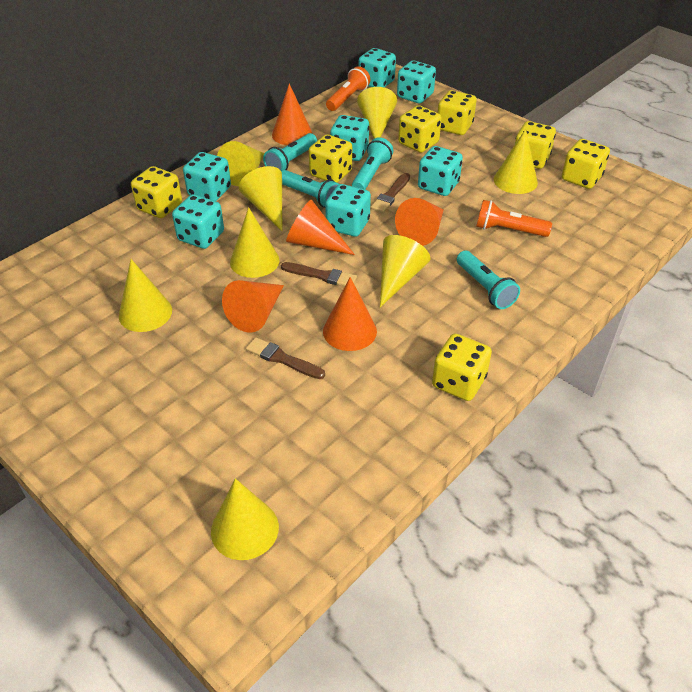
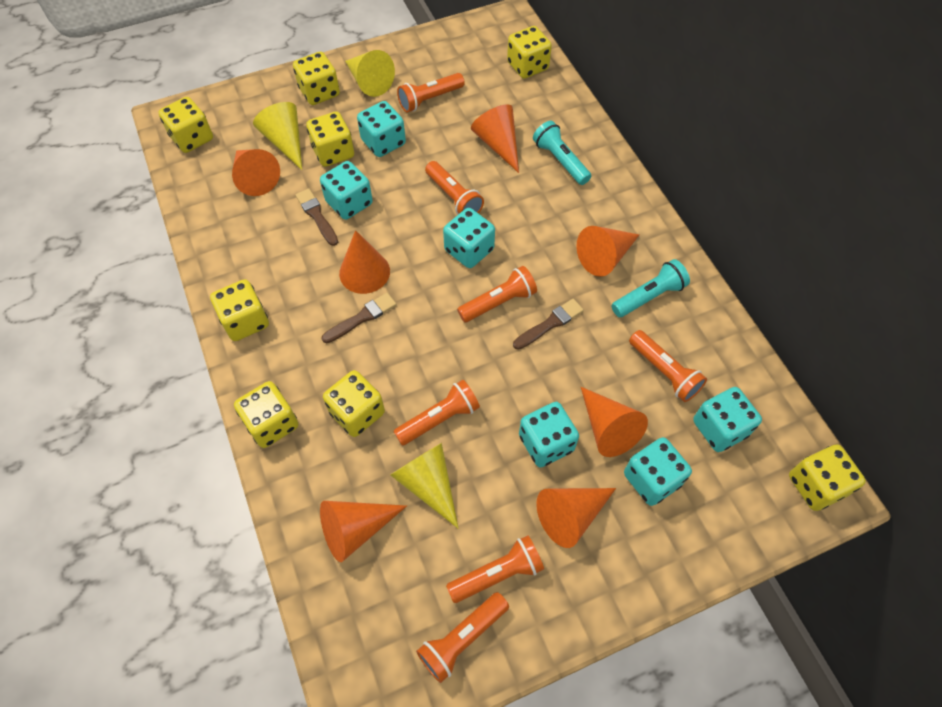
orange cone: [222,280,284,333] [272,84,313,145] [286,200,355,255] [323,277,377,351] [395,198,444,246] = 5 -> [232,149,280,196] [320,501,407,562] [339,230,390,294] [471,104,519,173] [536,488,616,548] [576,226,639,277] [581,387,648,457] = 7
orange flashlight: [326,66,370,111] [476,200,552,237] = 2 -> [393,380,480,446] [397,73,465,113] [416,592,509,683] [425,161,484,214] [446,536,544,603] [457,266,537,322] [629,330,707,402] = 7
turquoise dice: [172,195,224,249] [183,152,231,201] [325,184,371,237] [330,115,369,161] [359,48,396,87] [397,60,436,103] [418,146,463,196] = 7 -> [320,161,373,220] [357,101,406,157] [443,208,495,268] [519,402,579,468] [624,437,692,506] [693,387,762,452] = 6
turquoise flashlight: [263,133,317,171] [281,170,339,208] [352,137,393,189] [457,251,520,309] = 4 -> [533,121,591,185] [612,259,690,317] = 2
yellow cone: [119,259,172,332] [211,478,279,560] [217,141,264,186] [230,207,279,278] [239,166,282,231] [357,87,397,138] [380,235,430,307] [493,129,538,194] = 8 -> [253,102,302,170] [345,50,395,97] [390,443,458,528] = 3
yellow dice: [131,166,182,218] [309,134,352,183] [398,105,442,153] [432,334,492,401] [438,90,477,135] [515,121,556,169] [562,139,610,189] = 7 -> [159,97,213,153] [210,279,269,341] [234,381,298,448] [293,51,340,105] [306,111,354,167] [323,370,385,437] [507,26,552,79] [789,444,866,511] = 8

